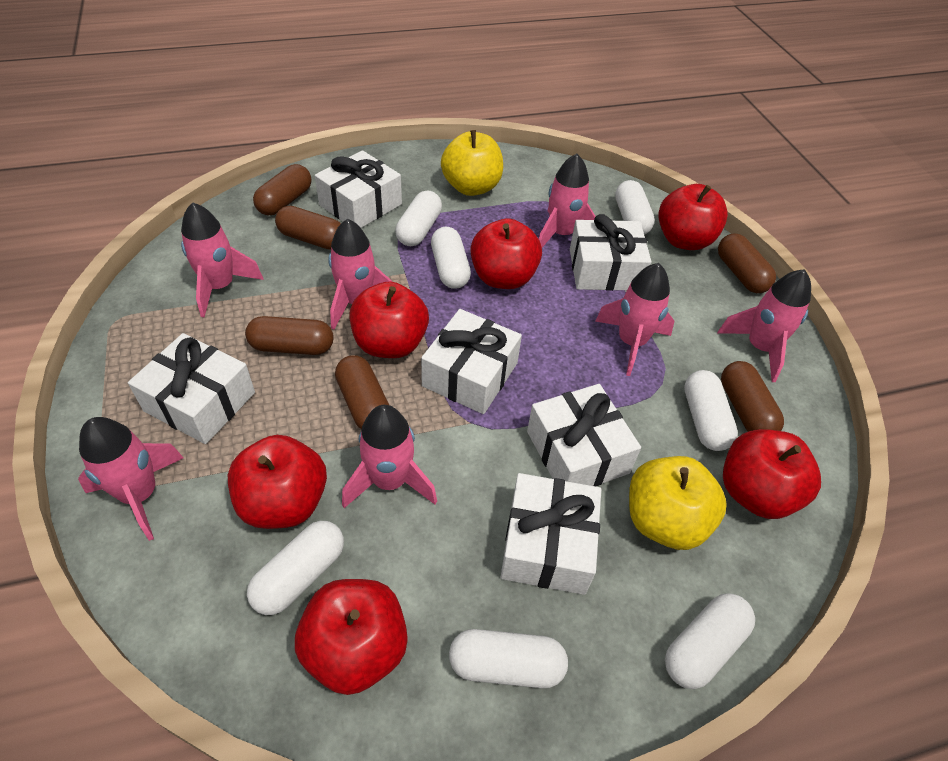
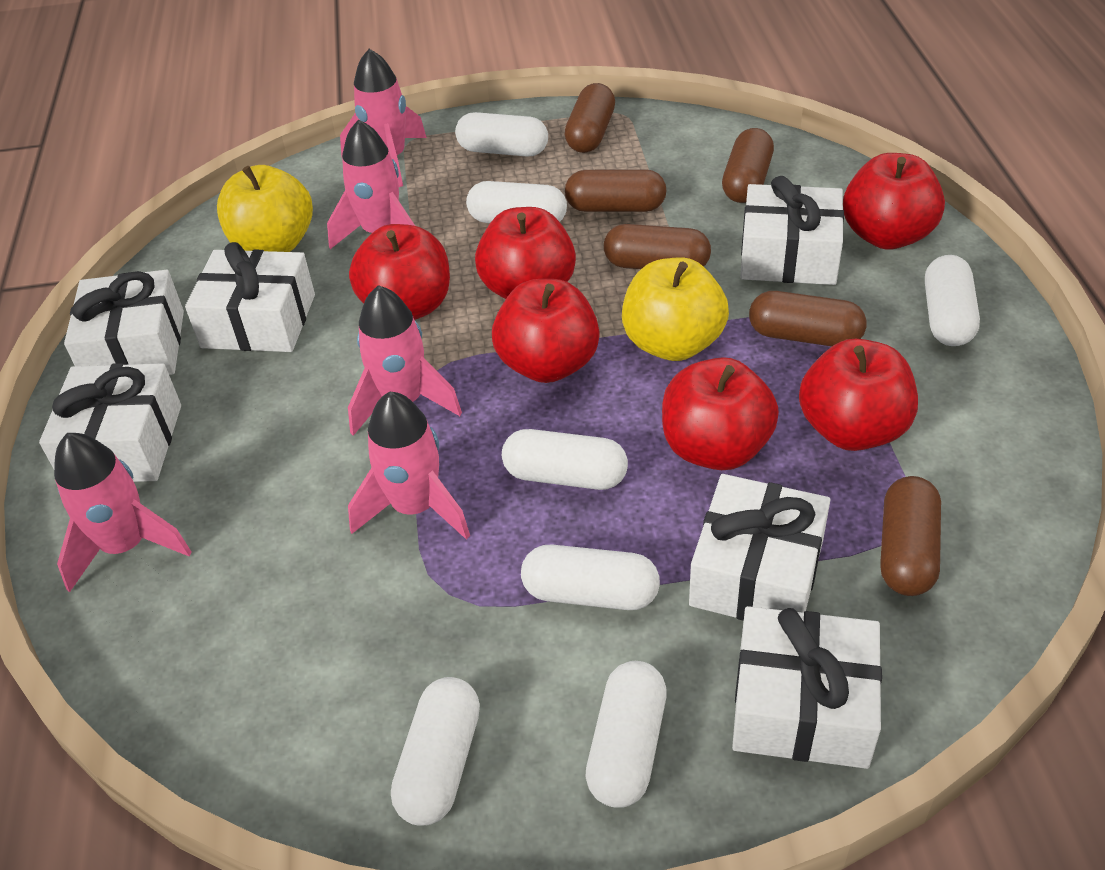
pink rocket: [78,417,183,541] [181,202,264,317] [328,219,393,330] [342,405,437,508] [539,154,596,248] [595,263,674,376] [717,269,811,382] = 7 -> [54,433,192,592] [327,119,415,249] [340,49,427,187] [348,285,462,436] [348,392,470,540] = 5

